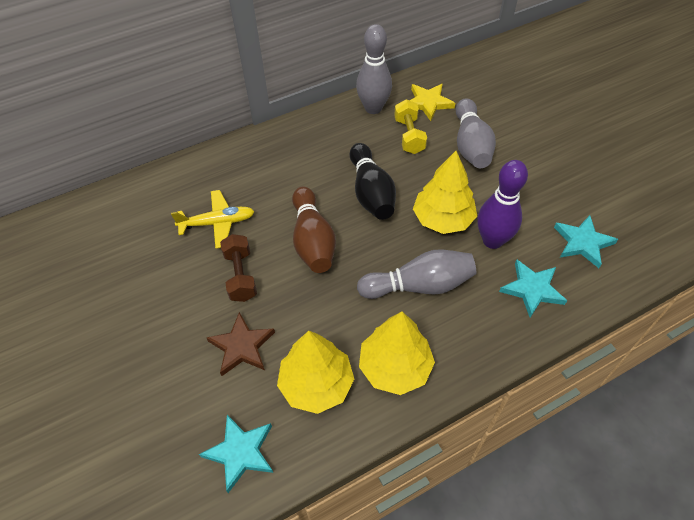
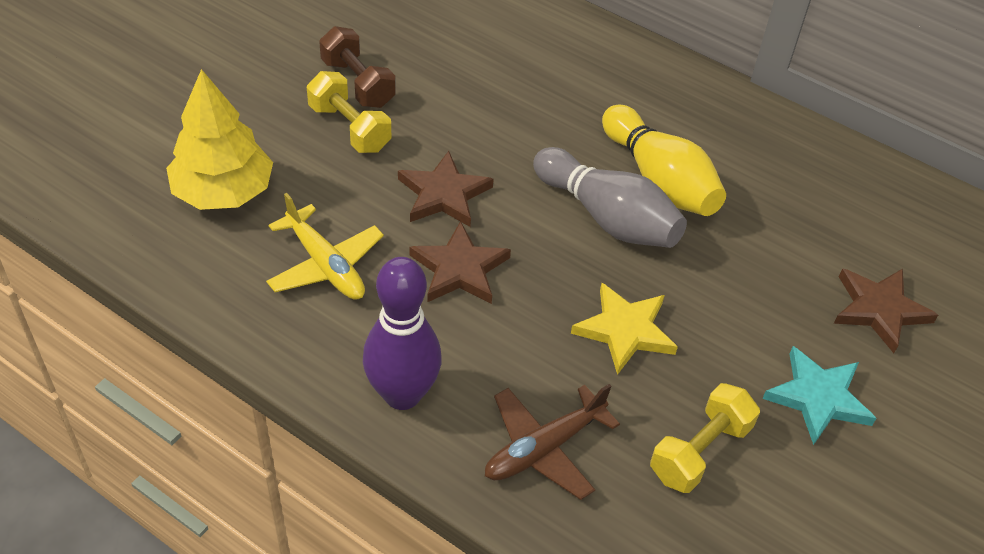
black bowling pin: [349,143,396,220] = 1 -> none = 0
brown bowling pin: [292,186,336,273] = 1 -> none = 0
brown plane: none = 0 -> [485,384,620,500] = 1
brown star: [207,312,275,376] = 1 -> [398,151,494,227] [409,221,511,304] [834,268,938,353] = 3
grey bowling pin: [356,24,392,114] [357,249,476,299] [456,98,496,168] = 3 -> [533,147,687,248] = 1
turquoise star: [199,415,274,493] [499,260,567,318] [554,215,618,268] = 3 -> [762,346,876,445] = 1
yellow bowling pin: none = 0 -> [602,105,726,216] = 1
yellow dumbbell: [394,99,427,154] = 1 -> [307,71,391,153] [650,383,760,493] = 2
yellow tree: [277,331,354,414] [359,312,435,395] [413,151,477,234] = 3 -> [166,69,273,210] = 1

